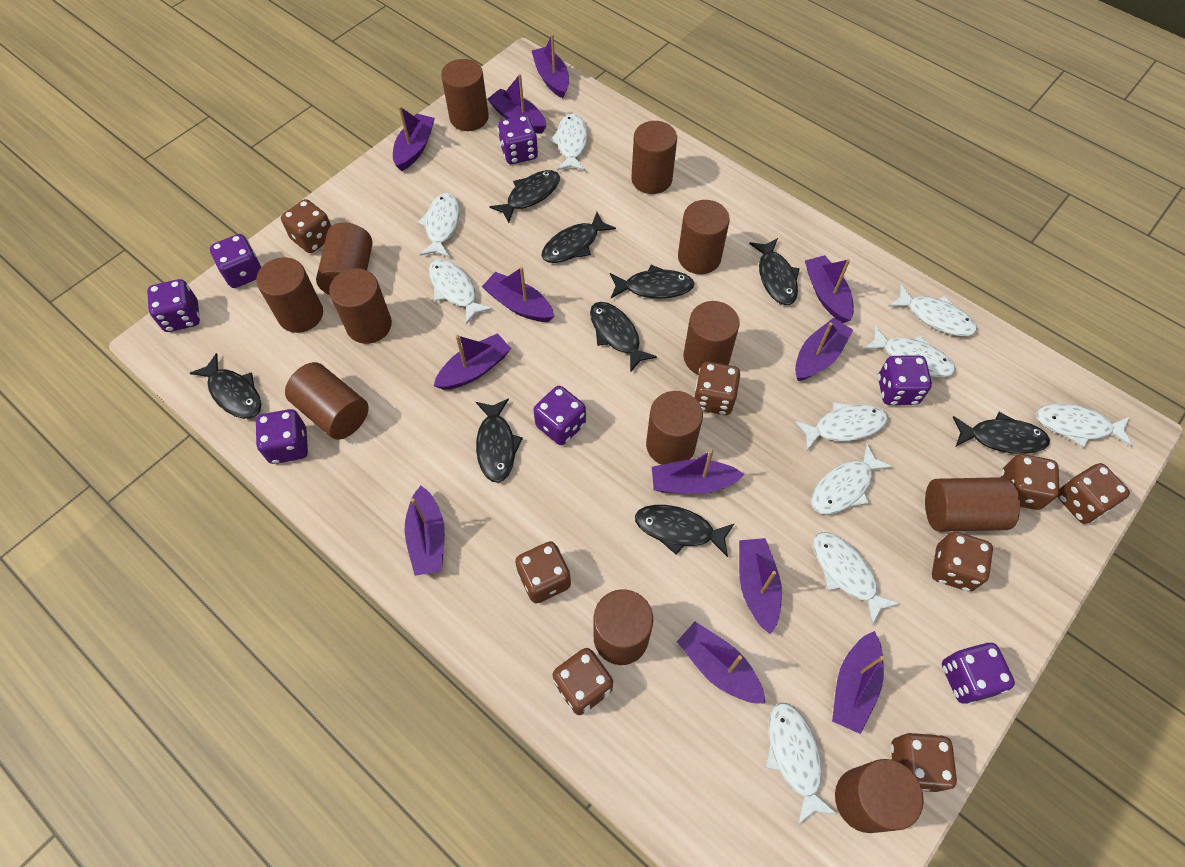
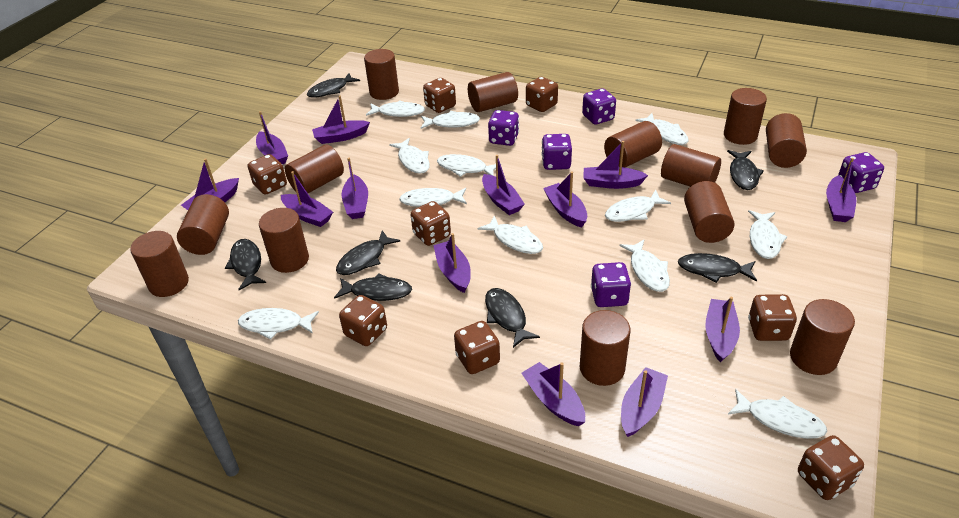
black fish: [190,353,261,419] [476,398,523,483] [490,170,560,223] [541,212,616,263] [590,302,657,373] [610,265,695,299] [635,505,735,557] [749,238,800,305] [953,412,1050,454] = 9 -> [225,239,266,290] [307,73,360,98] [334,273,412,301] [336,231,400,275] [485,288,540,348] [678,253,757,283] [727,150,764,190] = 7
brown cylinder: [256,257,323,333] [285,362,369,440] [316,223,373,295] [329,268,392,344] [441,59,489,131] [594,589,653,665] [631,121,677,194] [646,391,703,465] [678,200,730,274] [683,301,740,375] [835,759,924,833] [925,477,1020,532] = 12 -> [130,231,189,297] [177,194,229,255] [259,208,309,273] [285,145,344,193] [364,49,399,100] [468,72,518,112] [580,310,630,386] [604,121,662,167] [661,144,721,187] [684,181,734,243] [724,88,767,145] [766,113,807,168] [790,299,855,375] = 13
purple boat: [393,106,435,171] [404,486,445,576] [434,333,511,390] [482,266,555,322] [487,74,546,134] [532,34,569,98] [652,450,744,494] [677,622,766,704] [739,538,782,634] [795,318,853,381] [805,255,854,323] [832,631,885,734] = 12 -> [181,158,239,210] [256,111,288,165] [281,171,333,227] [312,96,370,144] [341,158,368,219] [433,233,471,293] [482,155,525,215] [522,362,585,426] [543,172,587,228] [583,141,648,189] [621,367,668,437] [705,297,740,362] [826,158,856,222] = 13
purple dice: [147,279,200,332] [210,234,262,288] [255,409,308,464] [498,115,538,164] [533,386,586,445] [878,355,932,405] [942,642,1015,704] = 7 -> [488,110,519,146] [541,134,572,170] [582,88,616,125] [591,262,631,307] [838,152,884,193] = 5
white fish: [418,193,460,258] [429,259,492,324] [549,113,588,170] [766,703,837,825] [794,402,888,450] [811,443,893,515] [813,532,900,625] [864,326,955,377] [888,284,977,336] [1036,404,1133,448] = 10 -> [238,308,319,340] [366,100,425,117] [389,138,430,174] [399,188,467,207] [421,111,480,129] [437,154,501,177] [478,216,543,254] [605,190,671,222] [620,239,670,292] [635,113,689,145] [728,389,827,439] [748,210,787,259] = 12

